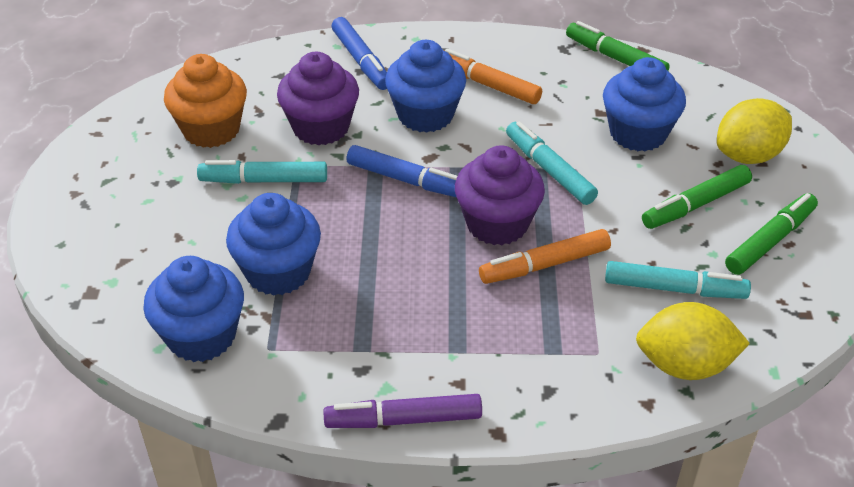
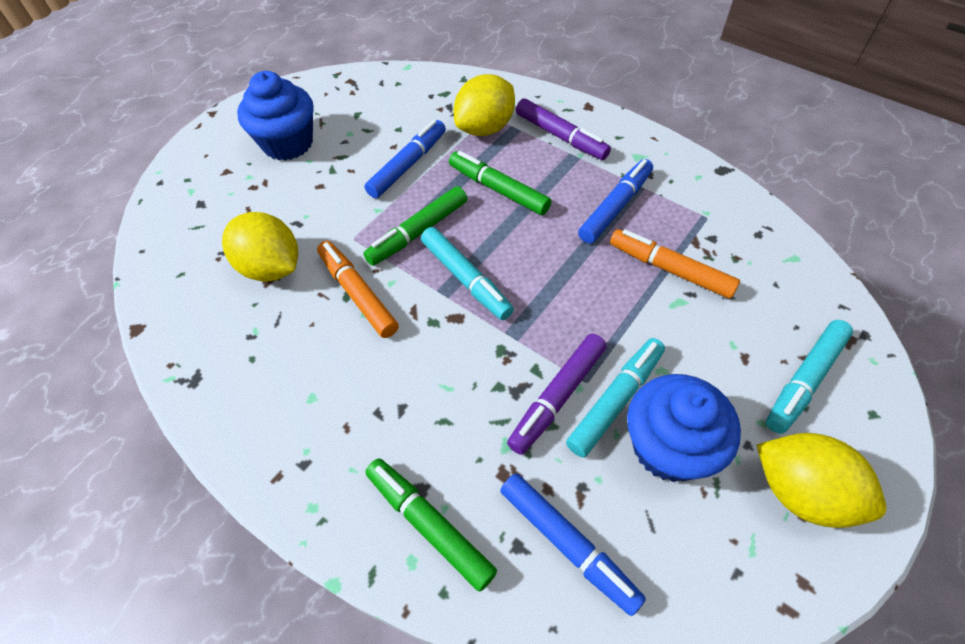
blue cupcake: [143,256,244,362] [226,193,321,296] [385,40,466,133] [603,57,686,152] = 4 -> [237,71,314,161] [627,374,741,482] = 2
blue marker: [332,17,387,90] [346,145,457,197] = 2 -> [364,120,446,198] [500,473,646,616] [578,159,653,243] = 3
orange cupcake: [164,54,247,148] = 1 -> none = 0
purple cupcake: [277,52,359,145] [455,145,545,245] = 2 -> none = 0
purple marker: [324,394,482,428] = 1 -> [507,334,606,455] [516,99,611,160] = 2
yellow lemon: [636,302,750,380] [717,98,792,164] = 2 -> [222,212,298,282] [454,74,515,136] [757,433,887,528] = 3

